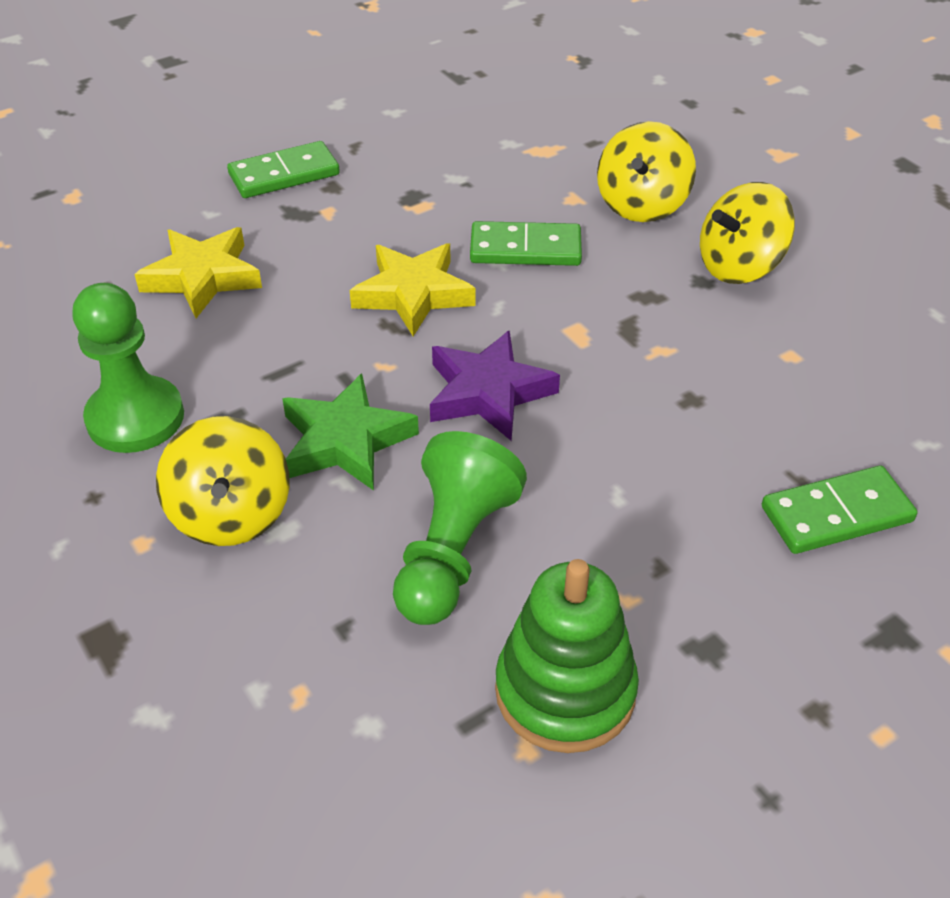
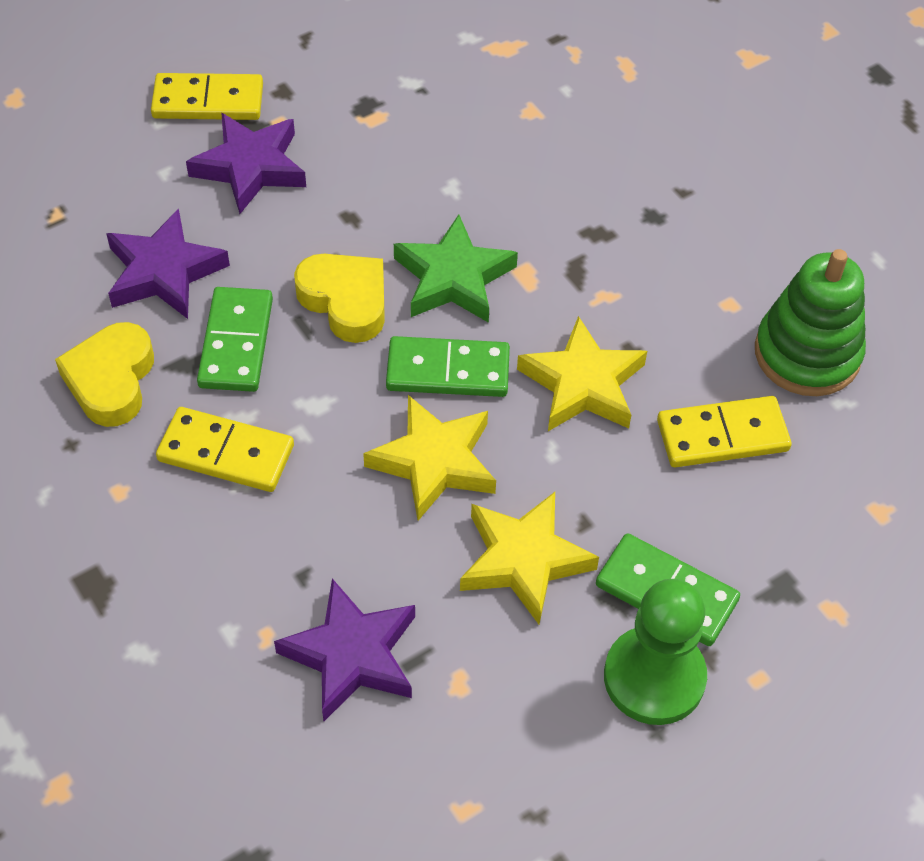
green pawn: [72,283,184,453] [393,431,527,625] = 2 -> [604,579,707,725] = 1
purple star: [430,330,560,441] = 1 -> [106,208,230,319] [186,113,306,214] [274,578,415,721] = 3
yellow domino: none = 0 -> [151,73,263,120] [156,407,294,492] [657,396,792,467] = 3
yellow heart: none = 0 -> [55,322,154,427] [294,254,385,343] = 2
yellow spinning top: [156,416,290,546] [597,121,696,222] [700,182,795,284] = 3 -> none = 0
yellow star: [134,227,262,318] [350,243,475,336] = 2 -> [363,395,496,521] [460,492,599,624] [517,316,647,431] = 3

